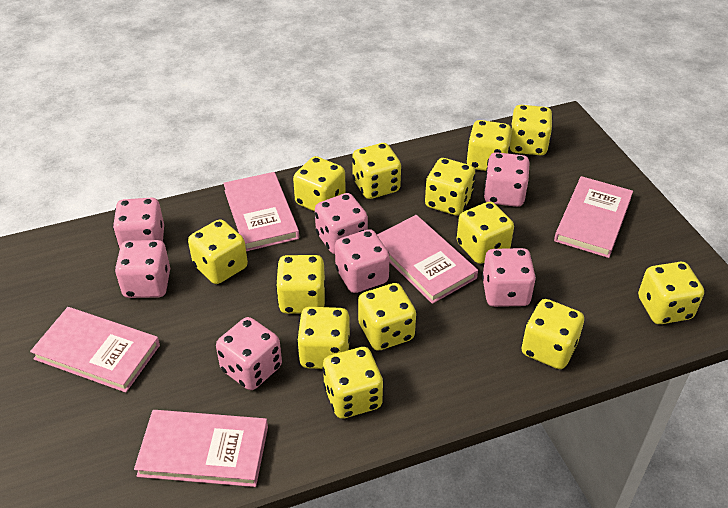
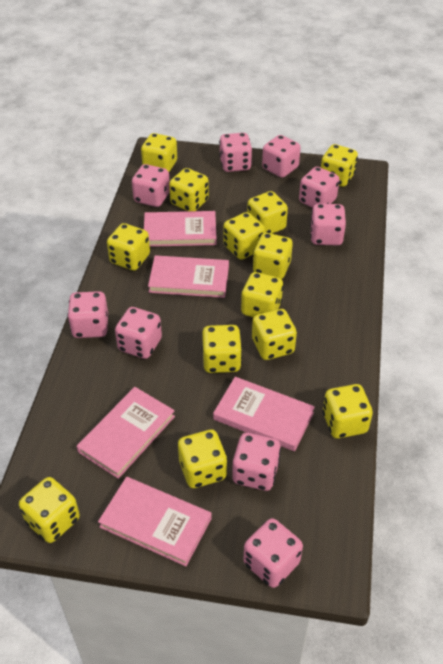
pink dice: [113,198,164,248] [115,240,170,298] [216,317,282,390] [315,193,368,254] [335,229,390,293] [482,248,536,307] [484,152,530,207] = 7 -> [67,291,108,338] [115,307,162,359] [132,164,170,207] [219,133,252,172] [232,433,281,491] [243,518,303,588] [262,135,301,178] [299,167,339,208] [310,204,346,246] = 9

